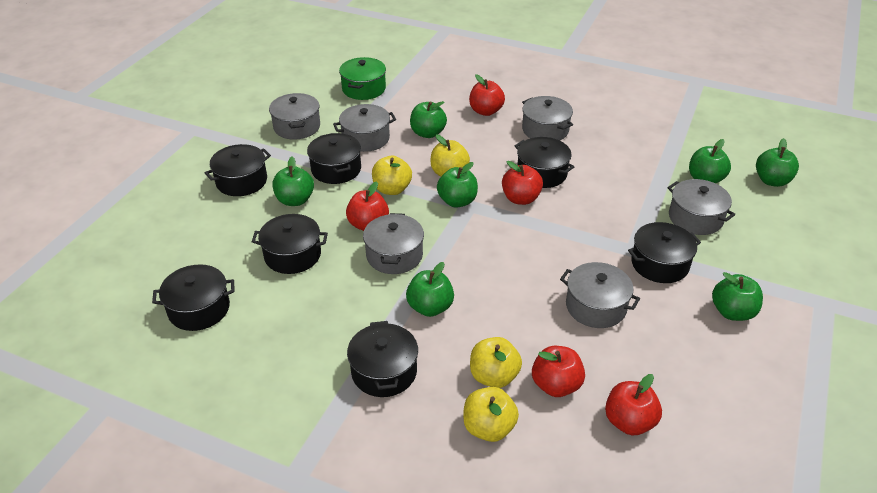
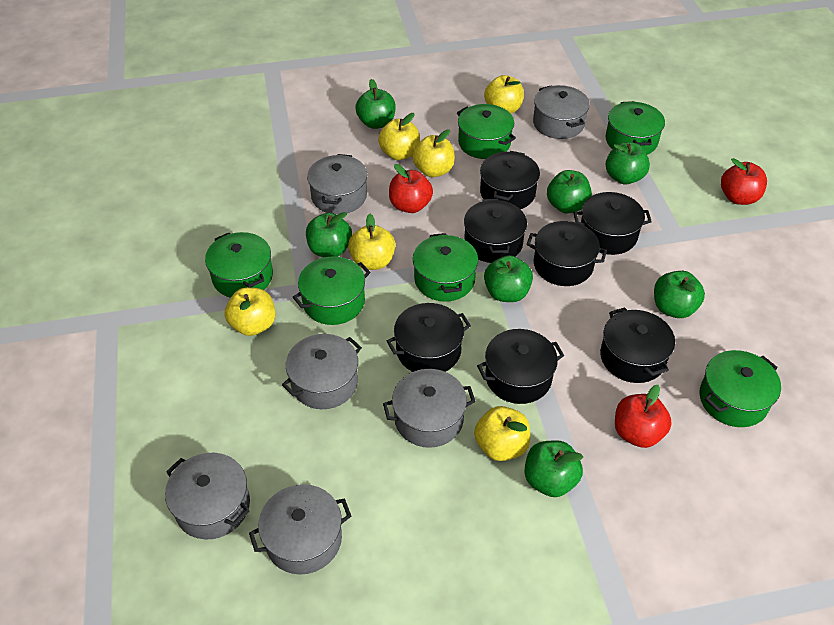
green pot: [339,57,386,100] = 1 -> [205,232,273,298] [293,256,371,325] [413,233,478,302] [457,104,516,159] [606,101,665,155] [699,350,781,427] = 6
red apple: [346,181,389,231] [469,74,505,116] [502,161,543,205] [532,346,585,397] [605,374,662,435] = 5 -> [389,164,433,213] [615,385,672,448] [721,158,767,205] = 3
yellow apple: [372,156,412,195] [430,134,470,177] [463,387,519,442] [470,337,522,388] = 4 -> [225,287,275,336] [348,214,395,270] [378,113,420,160] [412,129,455,177] [474,406,530,461] [484,75,524,114] = 6

